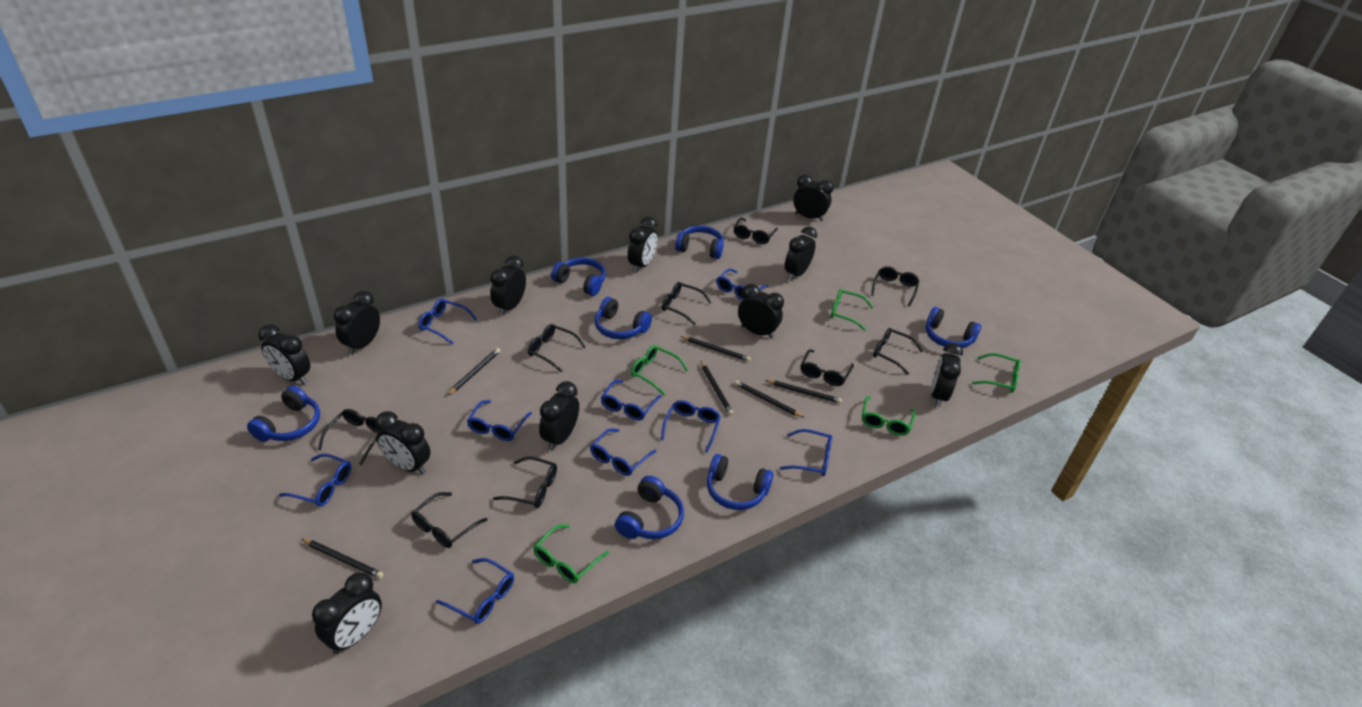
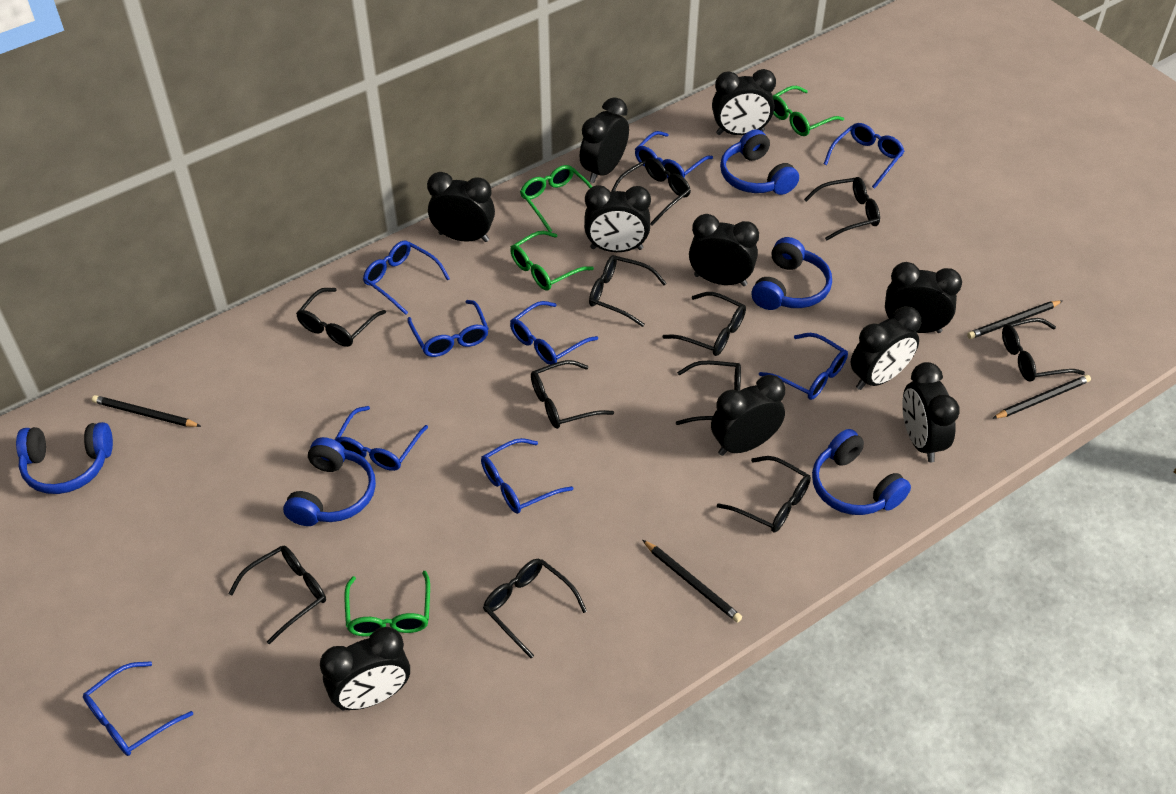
black clock: [259,325,310,385] [312,573,382,654] [334,291,380,355] [375,411,430,474] [490,256,526,316] [539,381,579,451] [628,217,657,273] [738,284,784,339] [785,227,817,281] [793,174,833,221] [931,343,963,407] = 11 -> [320,627,410,710] [427,172,495,242] [580,97,629,183] [584,185,651,252] [689,214,759,286] [711,375,785,456] [712,69,776,135] [851,306,921,390] [885,262,962,333] [902,362,960,462] = 10
black glasses: [318,409,380,465] [411,492,487,548] [493,456,557,508] [528,324,586,373] [662,282,712,325] [734,218,778,244] [801,349,854,386] [871,266,919,306] [873,328,923,375] = 9 -> [228,546,326,644] [296,288,386,347] [483,559,587,658] [531,360,614,429] [589,255,666,327] [611,157,691,226] [663,292,746,356] [676,361,741,425] [717,456,811,533] [804,177,880,240] [1002,318,1085,382] = 11
black pencil: [302,539,384,579] [447,348,500,395] [680,336,751,362] [701,361,733,415] [735,380,804,418] [765,380,842,403] = 6 -> [92,395,201,427] [642,540,742,623] [967,300,1063,339] [992,375,1091,419] = 4
blue headphones: [247,386,320,442] [551,257,606,296] [595,297,652,339] [615,476,684,539] [675,226,724,259] [707,454,773,510] [926,307,981,348] = 7 -> [16,422,113,494] [283,437,376,526] [720,129,799,195] [751,237,832,310] [812,429,911,515] = 5
green glasses: [534,524,609,583] [631,345,688,396] [830,289,873,331] [862,396,916,436] [972,353,1021,393] = 5 -> [344,571,430,636] [510,231,594,291] [520,165,592,232] [773,86,844,136] = 4

